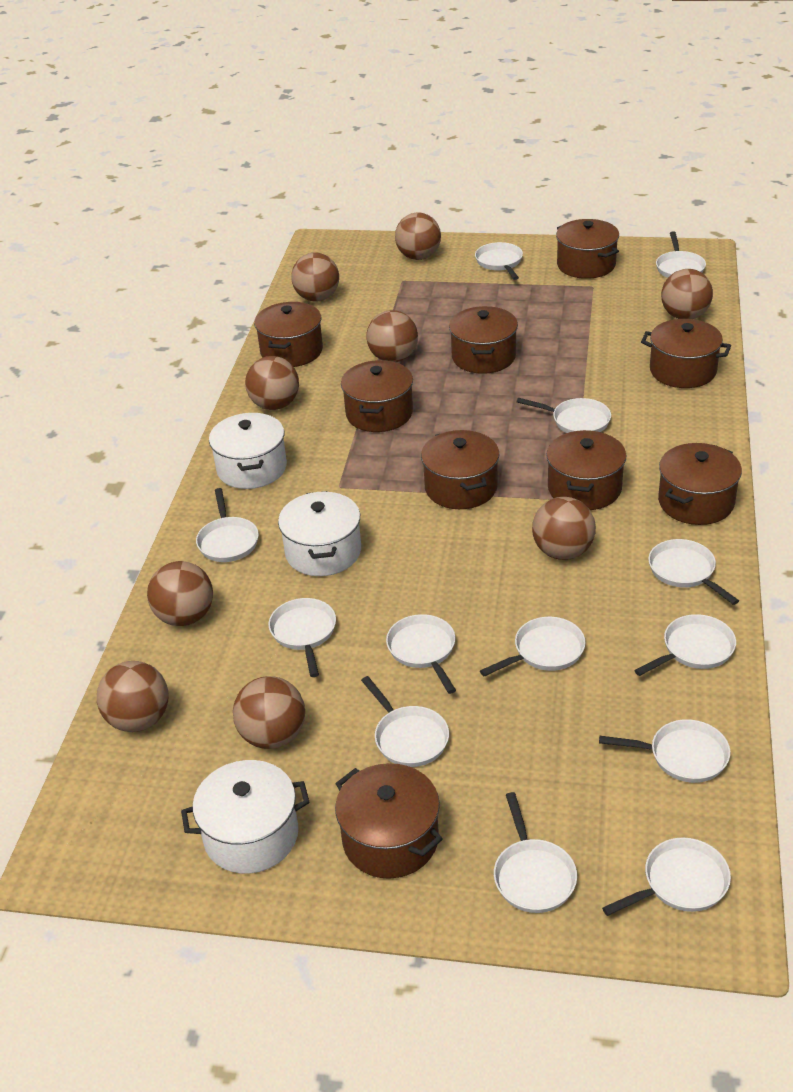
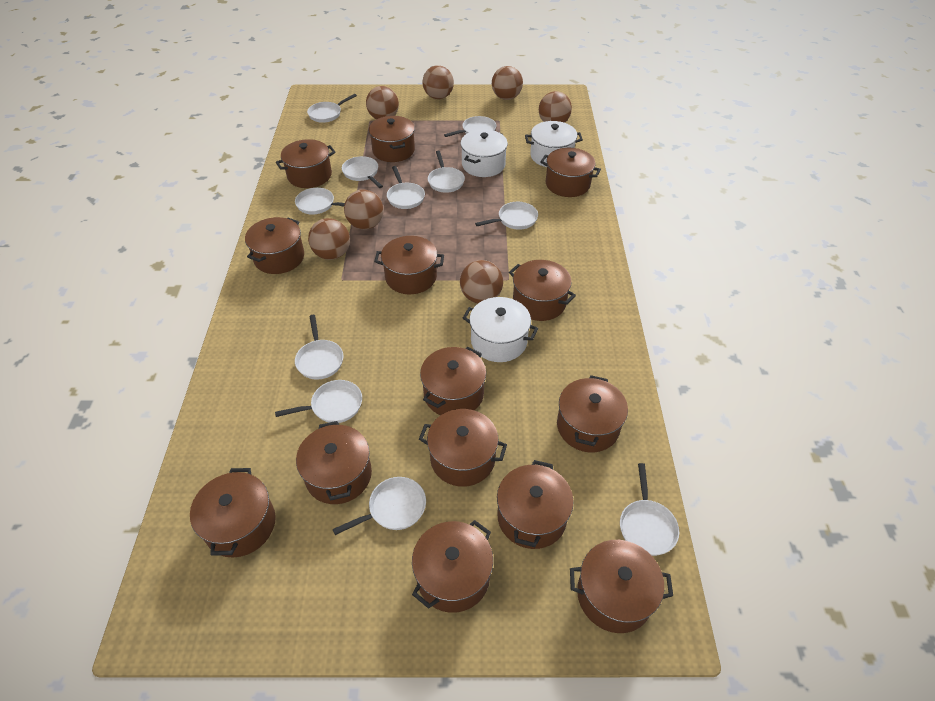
brown ball: [97,661,169,732] [147,561,213,626] [233,676,305,749] [245,356,299,410] [291,253,339,302] [367,310,418,362] [395,212,441,260] [532,497,596,560] [661,269,713,319] = 9 -> [308,218,350,260] [344,189,384,230] [366,86,399,119] [422,65,454,99] [460,260,503,303] [492,66,523,100] [539,91,572,123] = 7
brown pot: [254,302,323,367] [335,763,443,879] [341,360,413,432] [421,430,500,509] [449,306,518,374] [546,430,626,510] [556,219,619,279] [641,319,731,388] [658,443,742,525] = 9 -> [190,468,276,557] [245,217,304,274] [276,139,335,188] [296,421,372,504] [368,116,415,162] [374,236,444,294] [412,520,493,613] [419,409,507,487] [420,347,486,415] [497,460,574,549] [509,260,576,321] [540,148,601,197] [557,375,628,452] [570,540,673,633] = 14
white pan: [196,488,259,562] [268,598,336,677] [361,676,449,767] [386,614,456,694] [475,242,523,280] [480,617,586,677] [494,792,577,913] [517,398,611,433] [599,719,730,783] [602,837,731,916] [634,614,736,676] [648,539,739,605] [656,231,706,278] = 13 -> [275,380,362,423] [295,188,345,215] [295,315,344,380] [307,94,357,123] [333,477,426,535] [342,156,383,188] [387,166,425,209] [428,151,465,193] [444,116,496,137] [475,202,538,230] [620,463,679,556] = 11

